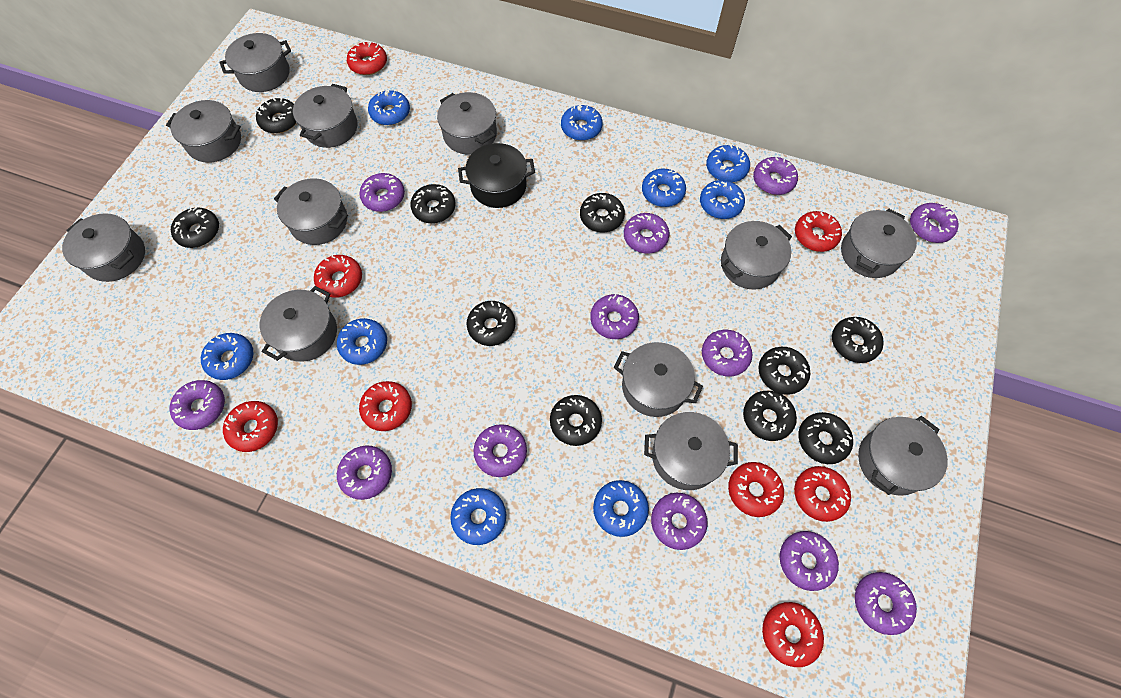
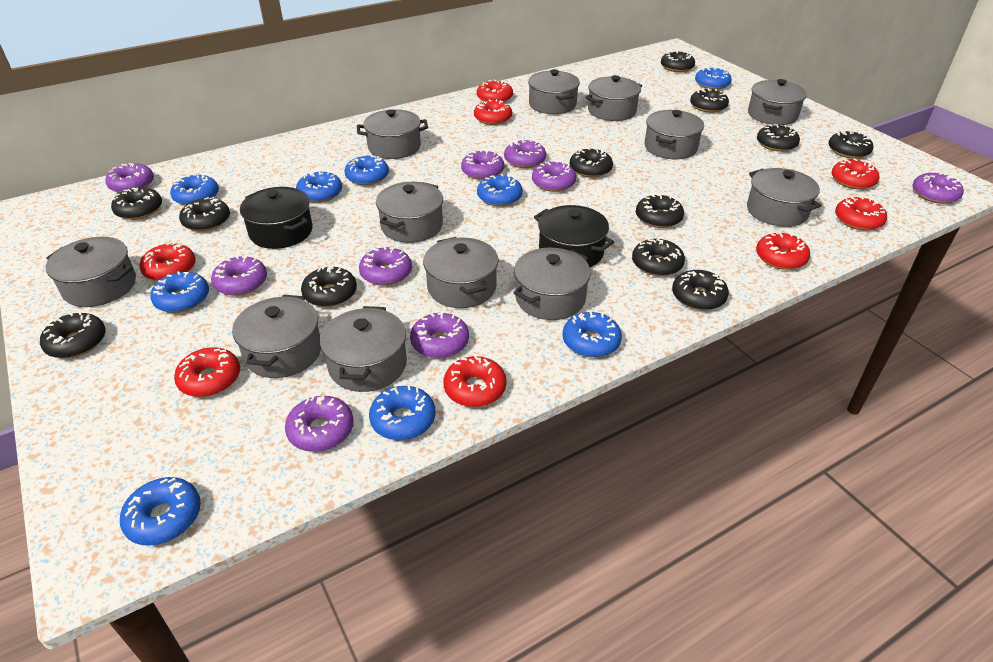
black donut: [171,207,219,248] [256,98,297,133] [410,184,456,223] [466,301,515,346] [550,395,602,446] [580,193,625,232] [743,391,797,441] [759,347,810,395] [798,412,853,464] [832,317,884,363] = 10 -> [40,311,106,358] [111,187,162,220] [179,197,230,231] [301,266,357,307] [570,147,613,178] [632,239,685,276] [636,194,684,228] [661,51,695,72] [672,270,729,310] [690,88,729,113] [757,124,800,152] [828,130,873,159] = 12
black pot: [458,143,535,208] = 1 -> [240,187,313,249] [534,205,614,267] = 2
purple donut: [170,380,225,430] [337,446,392,500] [359,173,405,212] [474,424,527,477] [590,294,639,339] [624,213,669,254] [651,493,707,550] [702,330,752,377] [753,157,798,195] [780,531,839,591] [855,572,917,635] [910,203,959,243] = 12 -> [105,163,154,193] [211,256,267,296] [285,396,354,452] [359,246,412,286] [410,313,469,358] [461,150,504,180] [504,139,546,168] [532,161,576,192] [912,173,964,204] = 9

